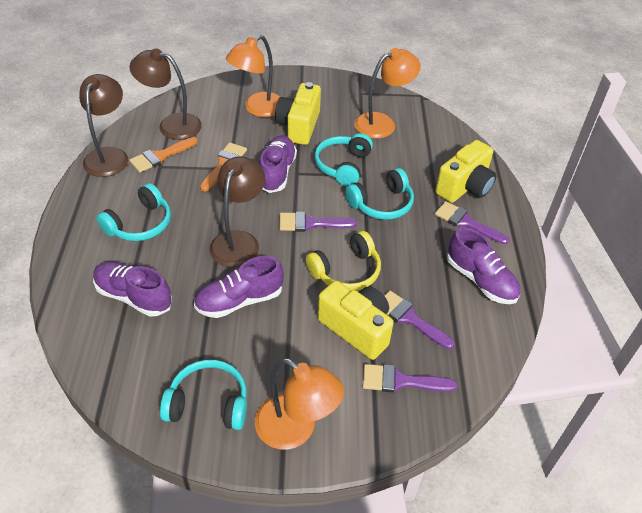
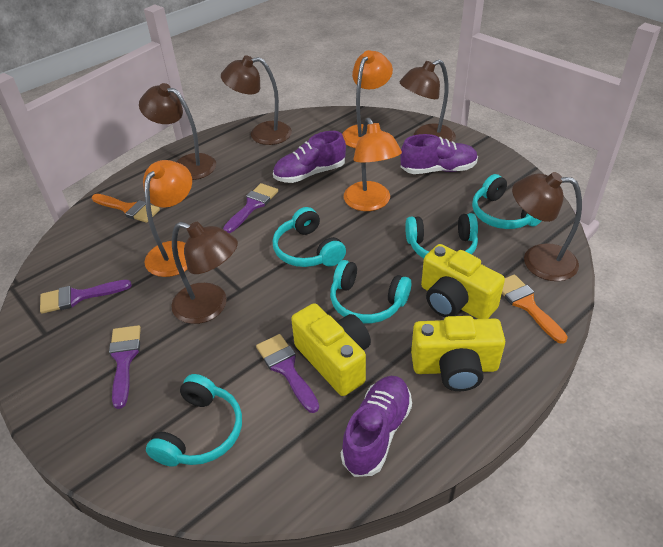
brown lamp: [79,74,128,177] [129,48,202,140] [210,156,265,267] = 3 -> [139,83,216,180] [171,222,238,324] [221,55,292,145] [400,60,456,142] [512,172,582,281] = 5
purple shoe: [93,262,172,317] [194,256,284,318] [259,135,297,193] [447,228,520,304] = 4 -> [273,131,346,183] [341,376,412,477] [400,134,478,174] = 3
turquoise headphones: [97,183,171,241] [160,360,247,430] [314,133,373,187] [345,168,414,220] = 4 -> [146,374,242,467] [273,207,346,267] [330,260,411,323] [405,213,478,259] [472,174,541,229] = 5
yellow headphones: [306,231,381,291] = 1 -> none = 0

